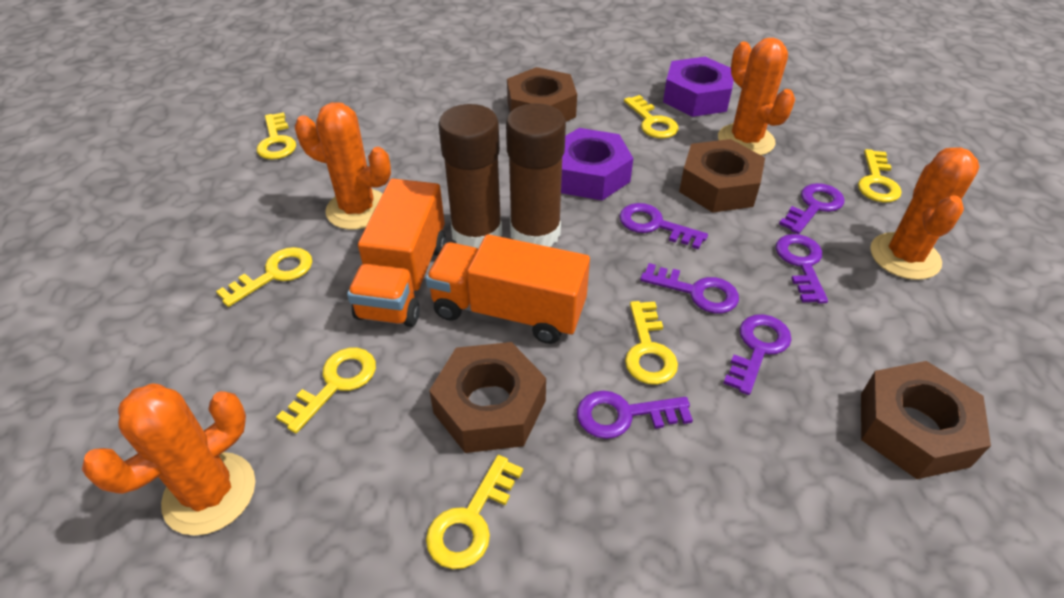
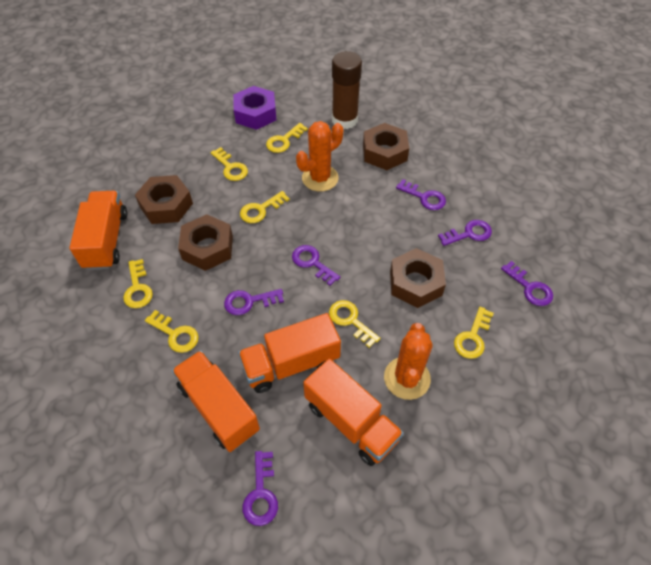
brown glue stick: [438,104,502,248] [506,103,566,247] = 2 -> [332,51,362,129] = 1
orange cactus: [82,383,255,536] [295,102,391,230] [718,38,795,155] [870,147,980,280] = 4 -> [296,121,343,192] [384,323,433,400] = 2
orange truck: [347,179,446,327] [426,234,590,344] = 2 -> [69,191,127,270] [172,350,260,452] [238,313,341,393] [303,358,404,466] = 4
purple nut: [561,128,633,201] [663,57,734,117] = 2 -> [233,86,276,130] = 1

